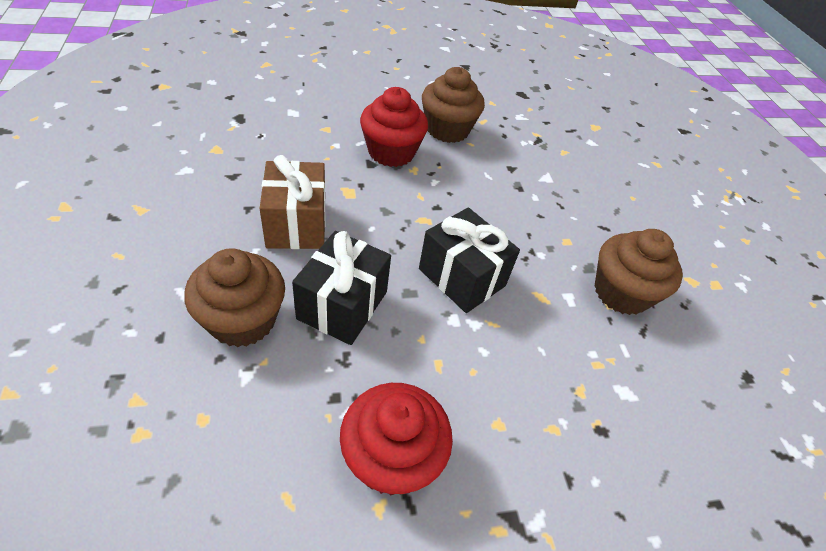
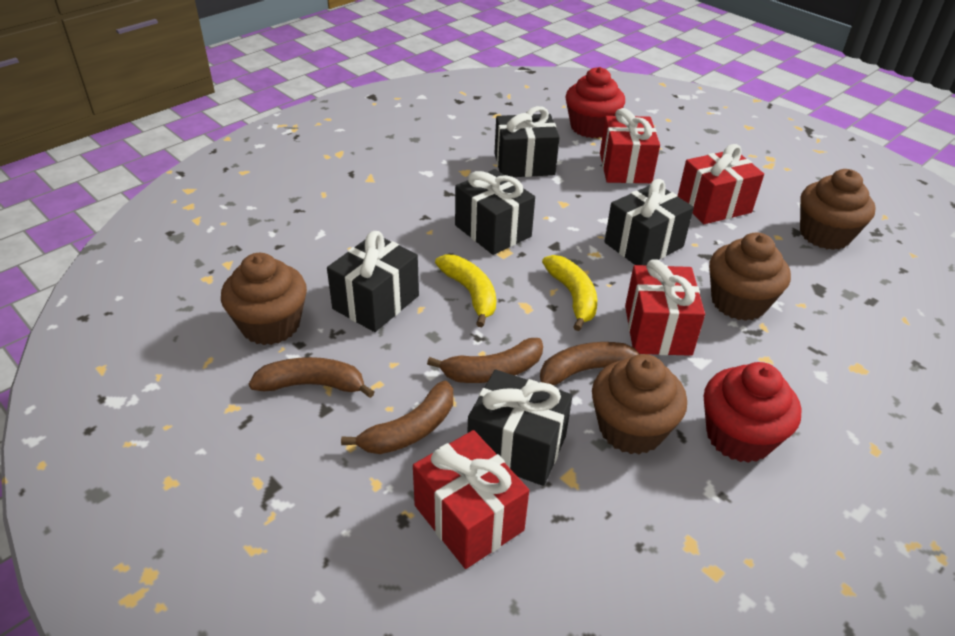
black gift: [292,231,391,345] [419,207,520,313] = 2 -> [327,231,419,332] [455,169,535,255] [467,369,572,486] [494,106,560,177] [604,179,694,265] = 5
brown banana: none = 0 -> [249,357,375,398] [341,381,453,454] [427,338,543,383] [540,342,639,386] = 4
brown cupcake: [184,248,285,347] [422,67,485,143] [595,229,683,315] = 3 -> [221,253,307,345] [592,354,687,454] [709,232,791,321] [800,169,876,250] = 4
brown gift: [259,155,326,249] = 1 -> none = 0
red gift: none = 0 -> [413,430,529,569] [600,108,660,183] [625,259,705,356] [678,144,764,224] = 4
yellow banana: none = 0 -> [435,255,496,327] [542,255,597,331] = 2

